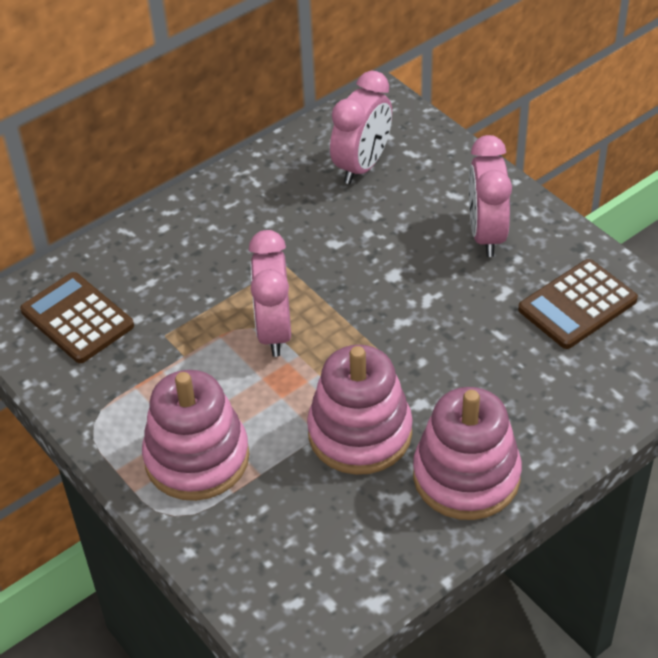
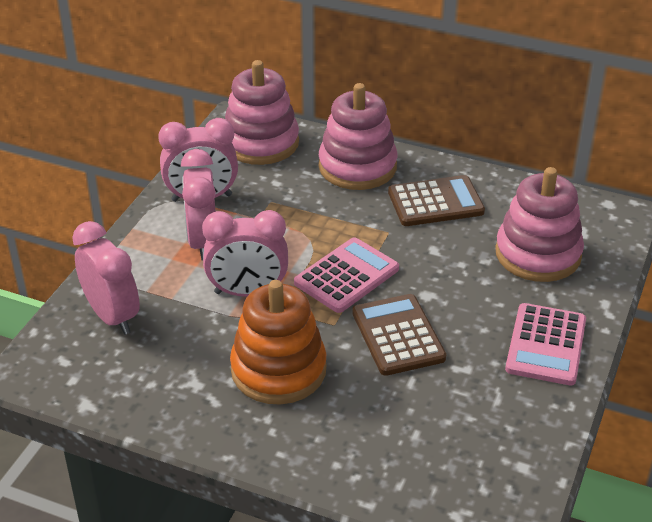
orange stacking toy: none = 0 -> [230,280,326,405] = 1
pink calculator: none = 0 -> [294,237,399,313] [505,303,586,385] = 2
pink clock: [249,230,291,357] [330,71,392,184] [469,135,512,257] = 3 -> [72,221,140,335] [158,118,238,202] [181,149,216,261] [202,210,288,297] = 4

